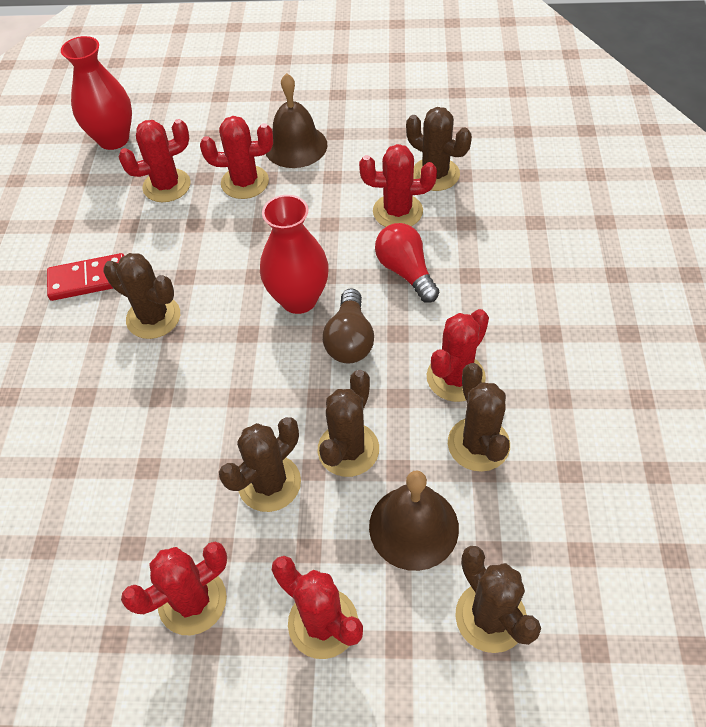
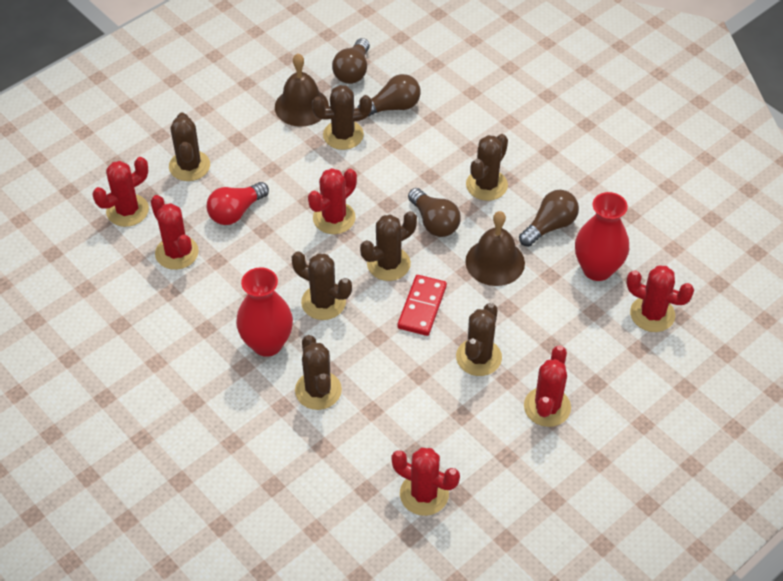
brown cactus: [103,253,180,339] [219,417,301,512] [318,370,379,477] [406,107,472,191] [448,363,510,472] [455,546,541,653] = 6 -> [169,112,210,181] [291,251,352,320] [295,335,342,410] [312,85,372,150] [360,211,417,281] [456,303,502,376] [466,134,508,201] = 7
brown light bulb: [323,289,374,364] = 1 -> [332,38,370,84] [357,74,421,118] [408,188,461,237] [519,190,579,247] = 4

